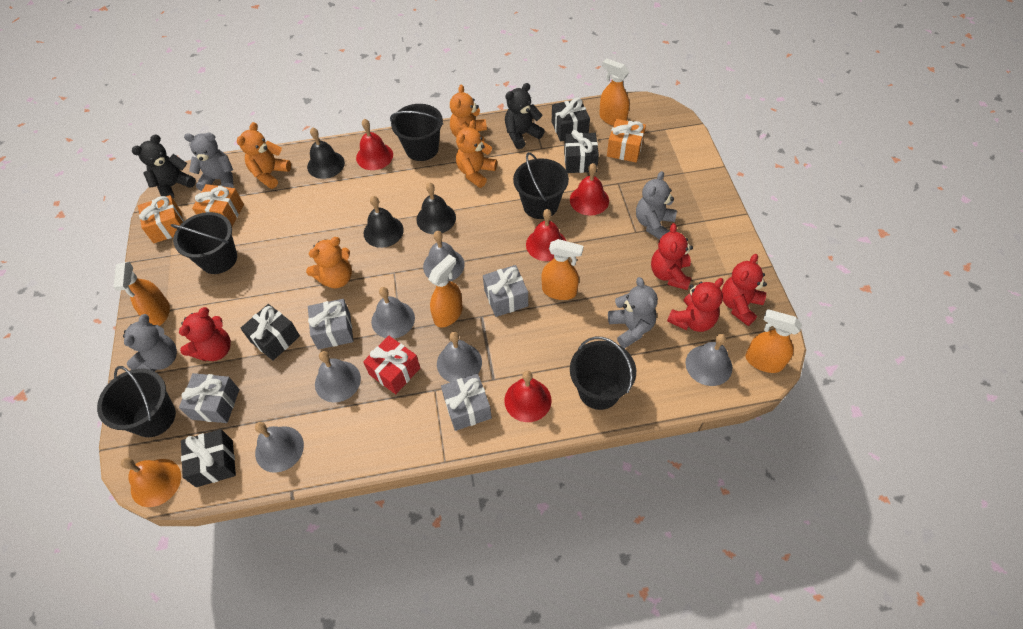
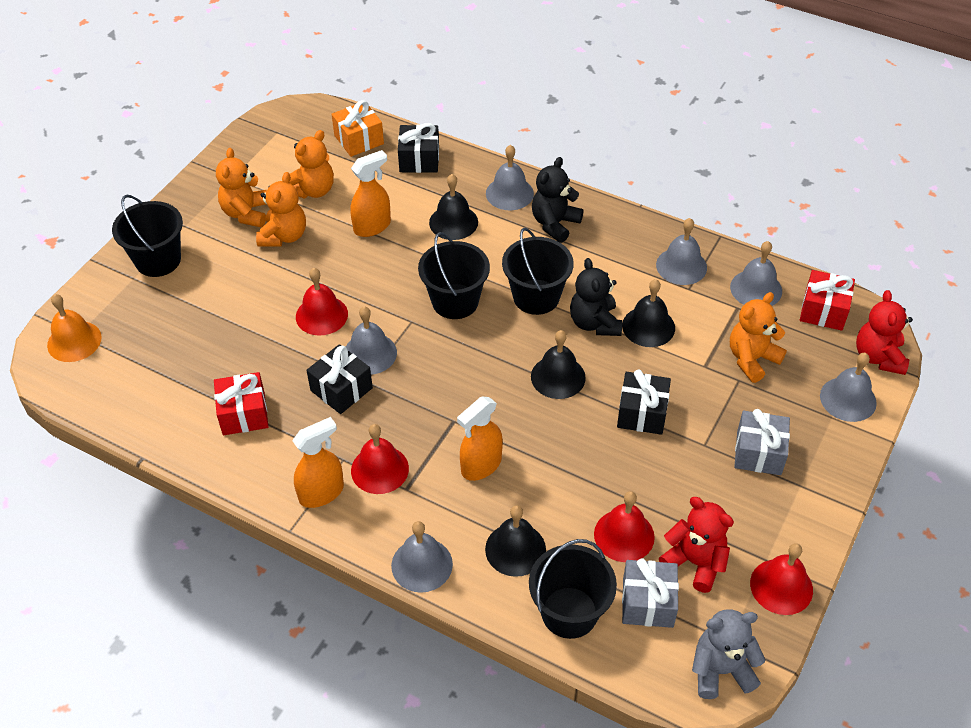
black bell: [307,127,345,179] [364,196,404,248] [416,182,456,234] = 3 -> [429,174,478,240] [485,505,546,577] [531,330,586,399] [622,279,675,347] = 4
black bucket: [97,366,176,437] [171,212,237,274] [390,104,443,161] [513,152,569,219] [570,336,636,410] = 5 -> [112,195,183,277] [418,232,490,319] [502,227,574,315] [529,539,617,639] = 4
black gift: [181,429,236,487] [241,304,300,360] [552,98,590,142] [564,130,599,173] = 4 -> [306,344,373,414] [398,123,439,173] [617,370,671,435] = 3
grey gift: [179,373,239,423] [308,299,353,350] [441,374,492,431] [483,265,528,317] = 4 -> [622,558,679,628] [734,409,790,475] = 2
grey teddy bear: [123,314,177,372] [184,133,234,191] [608,277,658,348] [636,171,677,239] = 4 -> [692,610,766,699] = 1
orange gift: [138,195,184,243] [192,184,244,226] [607,119,646,163] = 3 -> [332,100,384,157] = 1
orange spray bottle: [114,262,170,326] [428,255,463,327] [541,239,583,300] [599,58,629,126] [746,309,802,373] = 5 -> [292,417,344,508] [350,150,391,237] [457,397,503,481] = 3
red gift: [363,336,420,394] = 1 -> [214,372,269,435] [800,270,855,331] = 2
red teddy bear: [179,307,231,361] [651,223,693,290] [667,278,724,332] [722,254,767,326] = 4 -> [659,497,734,593] [856,290,913,375] = 2

